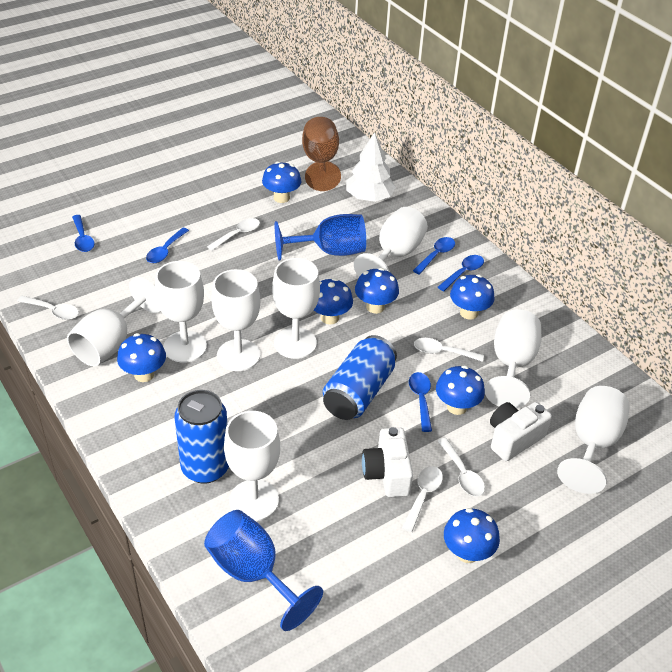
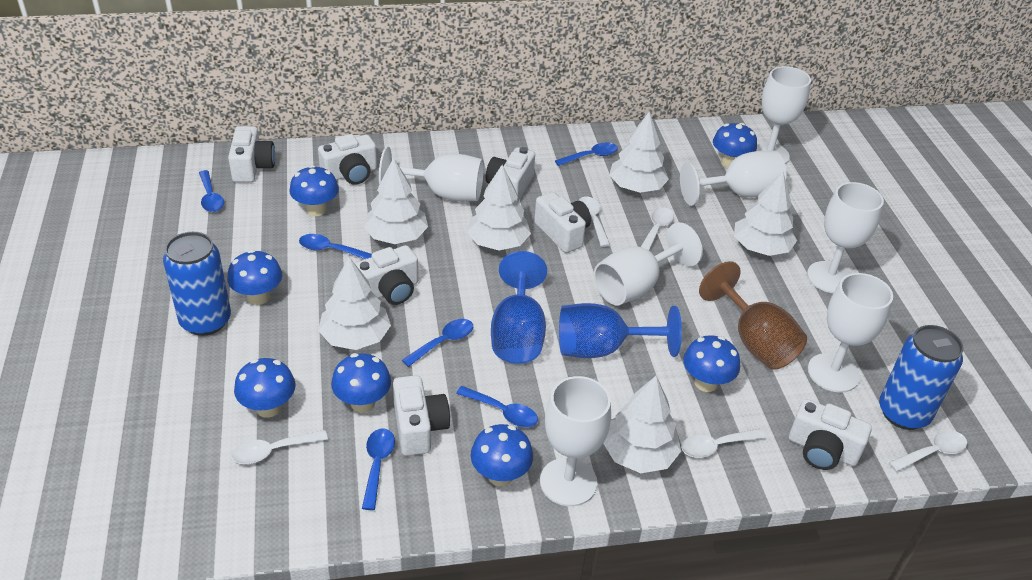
blue spoon: [72,215,95,252] [146,228,189,263] [409,372,432,432] [413,237,455,275] [438,255,484,291] = 5 -> [199,170,224,212] [299,234,372,259] [362,428,395,510] [402,319,473,367] [456,386,538,427] [555,142,618,166] = 6
white camera: [362,427,413,497] [490,402,552,461] = 2 -> [228,126,275,182] [318,134,377,185] [355,245,418,305] [393,375,450,456] [486,147,535,202] [534,192,591,253] [789,399,872,470] = 7
white goblet: [67,277,161,366] [155,261,207,363] [211,269,260,371] [224,411,280,521] [272,258,320,359] [354,207,428,277] [485,309,541,408] [557,386,630,494] = 8 -> [379,147,484,201] [540,376,611,506] [594,222,703,305] [680,151,786,206] [756,66,811,164] [807,182,884,293] [808,273,893,393] = 7
white tree: [346,132,396,202] = 1 -> [318,257,391,350] [363,158,428,244] [467,165,531,250] [603,376,681,473] [609,112,669,193] [734,172,797,256] = 6

